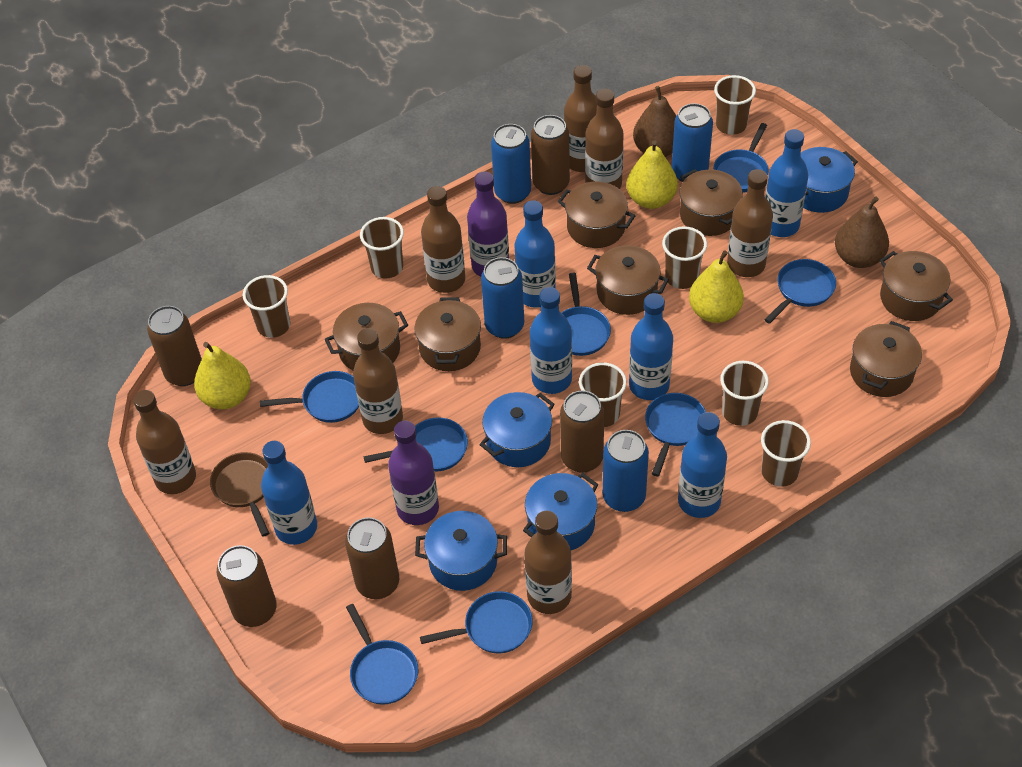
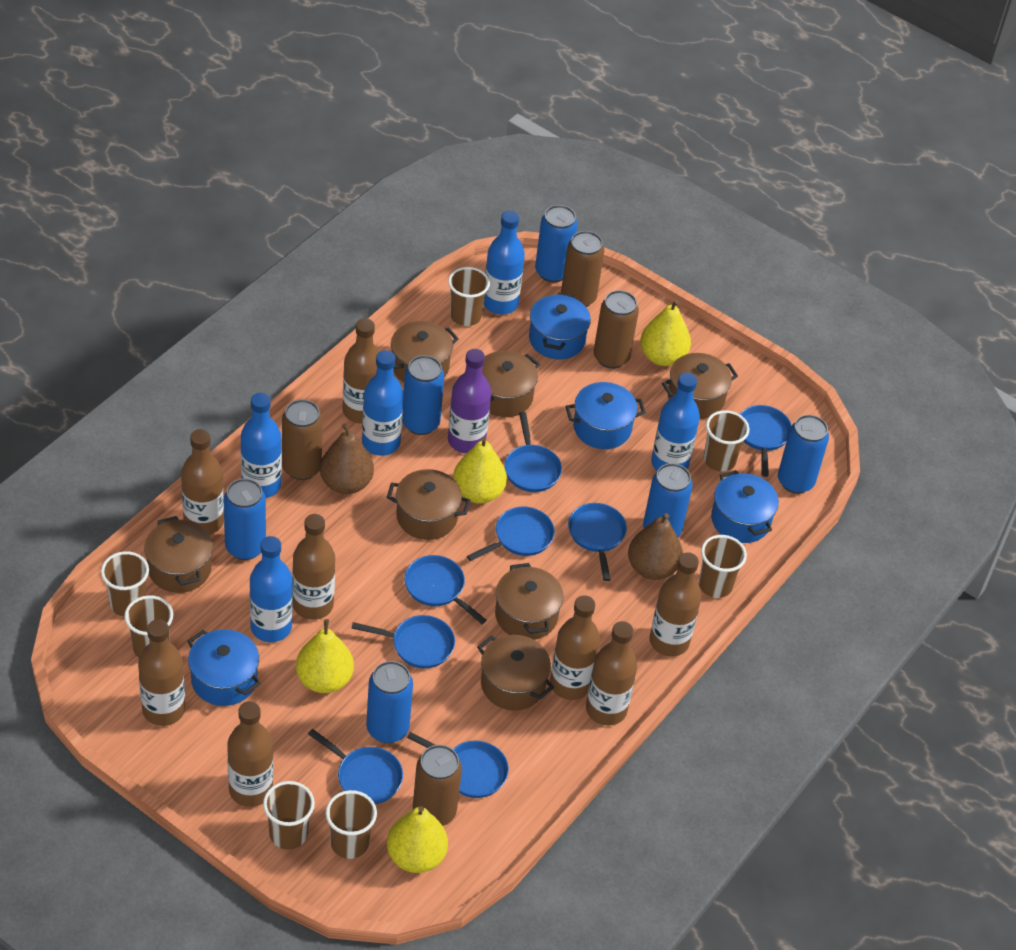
blue bottle: [261,441,317,545] [515,200,556,308] [530,287,572,394] [629,293,673,400] [678,412,727,518] [765,129,808,237] = 6 -> [241,393,282,498] [250,536,293,642] [362,350,403,456] [484,211,525,314] [651,372,700,471] = 5
blue can: [481,257,524,339] [491,124,531,204] [603,430,649,512] [672,103,713,182] = 4 -> [224,478,266,560] [366,661,413,743] [402,355,444,435] [535,205,578,282] [643,463,693,537] [778,415,829,494] = 6
brown bottle: [133,390,196,494] [353,328,403,434] [421,186,465,293] [525,511,572,614] [564,65,597,172] [585,89,624,189] [727,169,773,277] = 7 -> [138,619,185,726] [181,429,224,535] [227,701,273,807] [292,514,335,620] [343,318,380,424] [550,595,600,700] [586,621,637,726] [650,552,701,657] = 8
brown can: [147,306,202,386] [217,545,277,627] [345,517,399,599] [531,115,570,195] [560,391,604,473] = 5 -> [282,399,323,480] [413,745,462,826] [561,231,604,307] [594,290,639,369] = 4
brown pan: [210,452,269,537] = 1 -> none = 0
purple bottle: [388,421,439,525] [467,171,509,277] = 2 -> [448,349,491,454] = 1
yellow pear: [194,342,251,409] [627,140,678,209] [689,250,744,323] = 3 -> [296,619,354,693] [387,806,448,873] [453,436,507,504] [640,300,691,366] = 4

